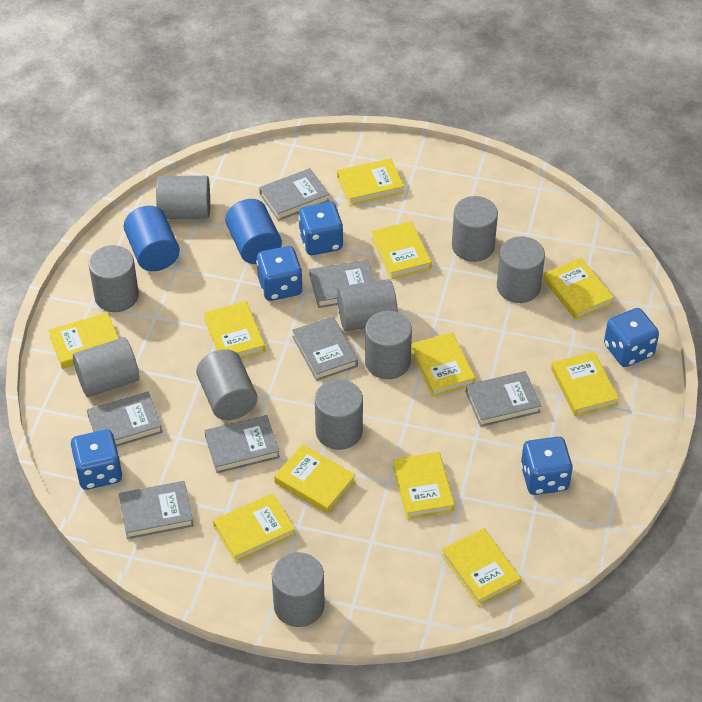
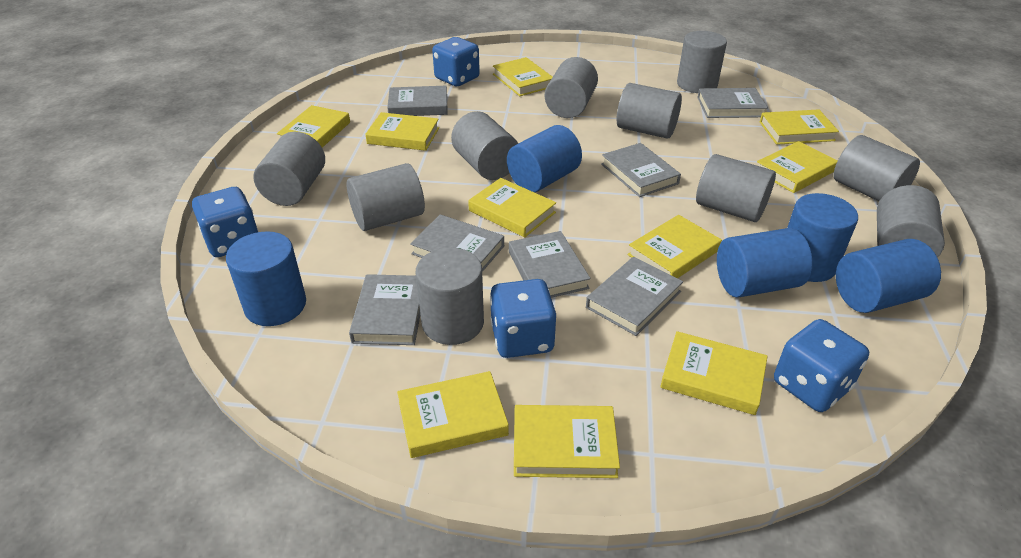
blue cylinder: [124,206,180,271] [225,199,282,264] = 2 -> [226,231,306,326] [507,125,582,193] [717,228,812,298] [787,193,858,282] [836,239,941,313] = 5
blue dice: [71,430,122,490] [256,246,303,301] [298,202,343,255] [521,437,573,495] [604,308,659,367] = 5 -> [192,187,259,257] [432,37,480,86] [490,279,556,358] [774,319,869,412] = 4
yellow book: [48,312,119,369] [204,301,265,359] [213,493,296,563] [274,444,356,514] [337,158,404,206] [371,221,432,279] [393,452,455,519] [411,332,476,397] [442,528,521,606] [543,258,614,320] [551,352,619,416] = 11 -> [277,105,350,148] [365,112,439,151] [397,371,509,458] [468,178,556,238] [493,57,552,96] [514,405,620,478] [628,215,722,278] [660,331,768,415] [757,141,838,193] [760,109,839,145] = 10

